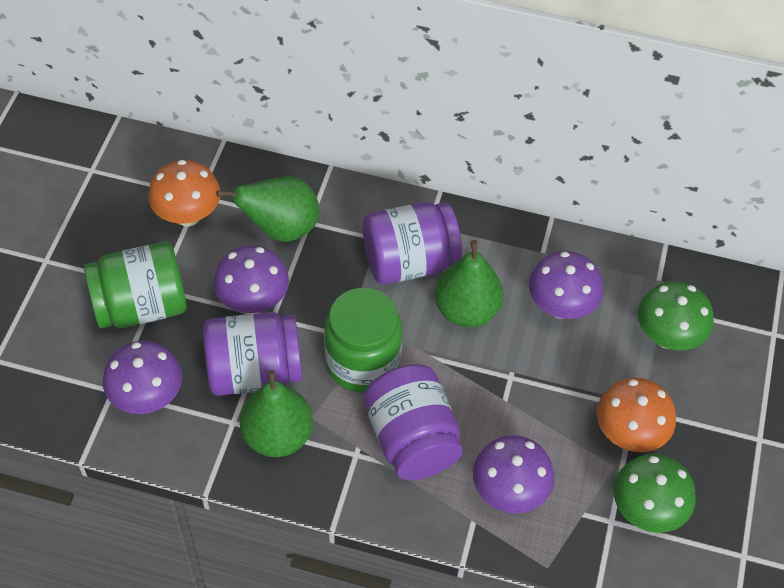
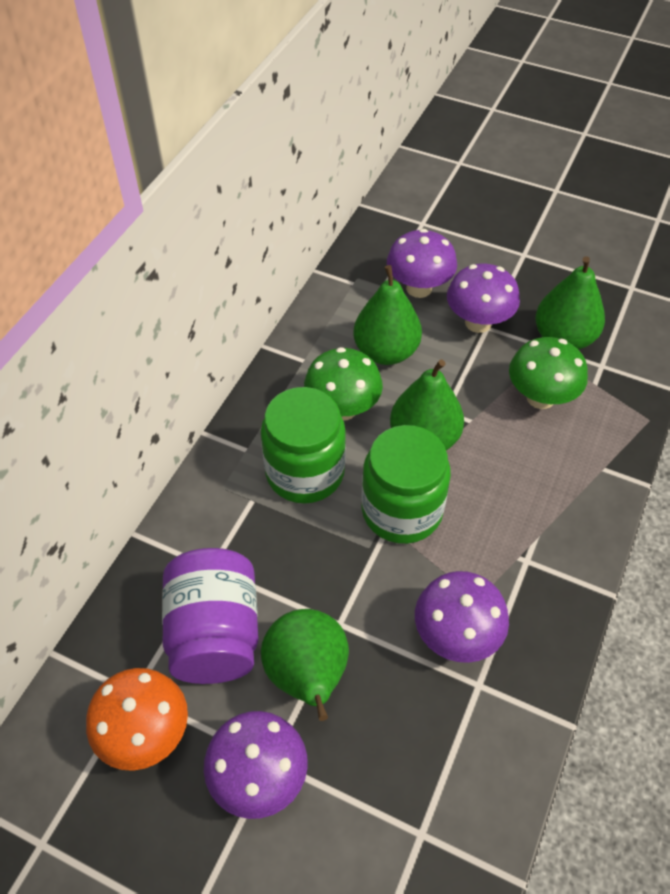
green pear: [216,176,319,242] [240,370,313,457] [435,240,504,327] = 3 -> [261,609,349,721] [353,265,422,365] [390,360,464,450] [536,256,605,350] = 4
orange mushroom: [148,160,220,226] [597,378,676,452] = 2 -> [86,668,188,771] = 1
purple jar: [203,312,302,396] [363,202,462,285] [364,364,463,480] = 3 -> [162,548,259,684] = 1

